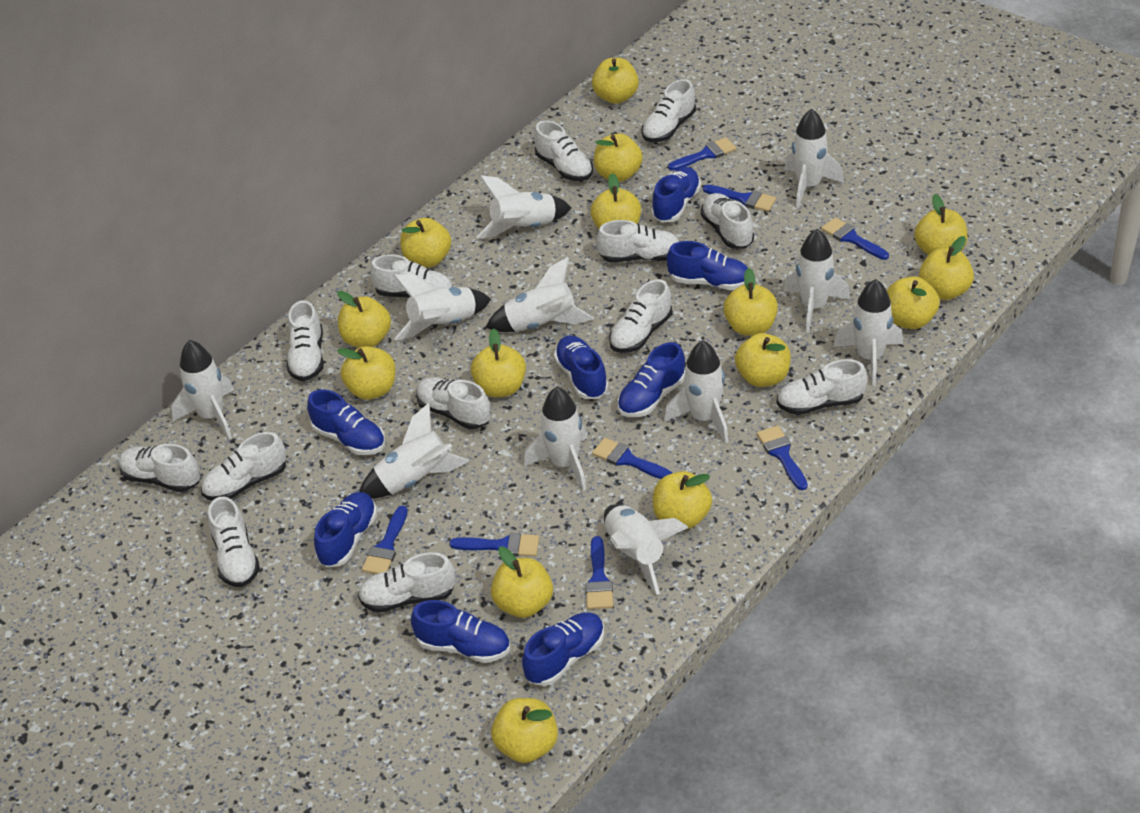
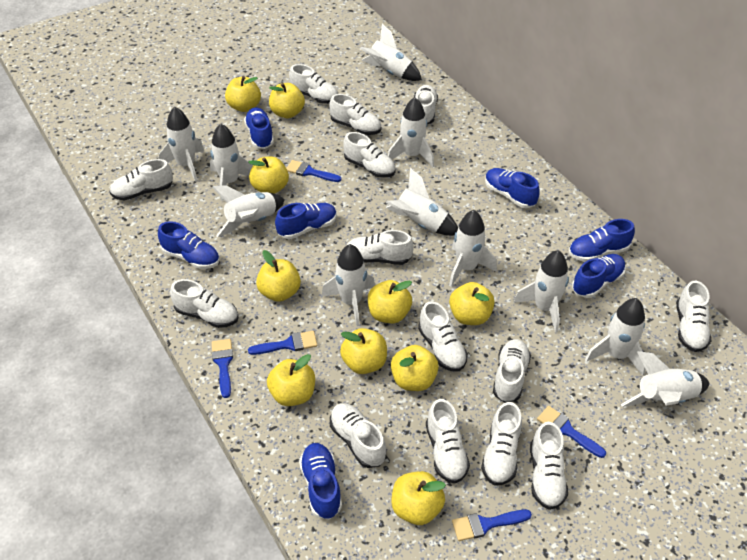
blue brush: [362,506,408,574] [449,533,539,557] [585,536,613,609] [592,438,672,479] [668,137,736,170] [703,185,776,212] [757,425,808,490] [821,217,889,260] = 8 -> [212,339,233,398] [248,331,317,355] [286,160,341,182] [452,510,532,541] [537,406,606,458] = 5
blue shoe: [307,389,385,455] [314,492,377,568] [411,600,510,663] [522,612,604,686] [554,335,609,399] [617,342,685,417] [651,167,701,223] [667,241,748,290] = 8 -> [158,221,220,269] [244,107,274,149] [275,203,337,239] [299,443,342,520] [485,168,540,208] [569,219,635,262] [572,254,626,298] = 7
white shoe: [119,444,200,492] [201,432,287,501] [208,496,260,587] [286,300,324,381] [358,552,456,613] [370,254,453,297] [416,377,491,429] [534,120,593,181] [596,220,679,262] [609,279,672,353] [641,79,696,142] [701,193,754,249] [776,359,867,415] = 13 -> [109,159,173,200] [170,279,238,328] [289,64,338,104] [329,94,381,135] [330,403,386,468] [343,132,395,178] [347,230,414,265] [414,85,438,124] [418,301,468,372] [426,399,470,483] [481,402,522,486] [493,339,531,403] [530,422,568,510] [676,281,711,352] = 14
yellow apple: [337,291,391,348] [337,346,395,400] [400,218,451,267] [471,329,526,397] [491,547,553,618] [491,698,558,763] [591,173,641,229] [592,58,639,104] [594,134,643,182] [653,471,712,529] [723,268,778,336] [735,333,791,387] [887,276,940,329] [914,194,968,255] [919,236,974,300] = 15 -> [225,76,261,112] [248,156,289,194] [256,250,301,302] [267,354,315,406] [269,83,305,118] [340,328,387,374] [368,280,412,323] [391,345,439,391] [392,471,446,525] [449,282,495,325] = 10

